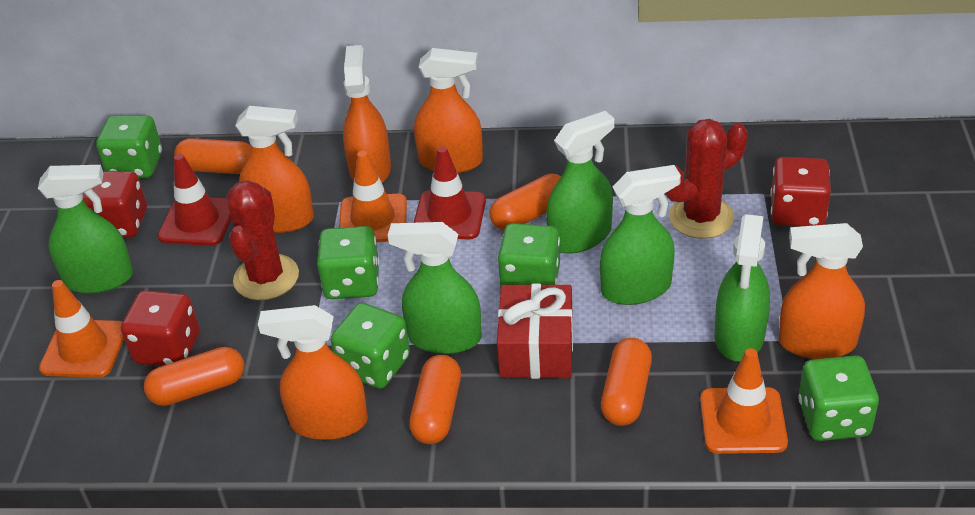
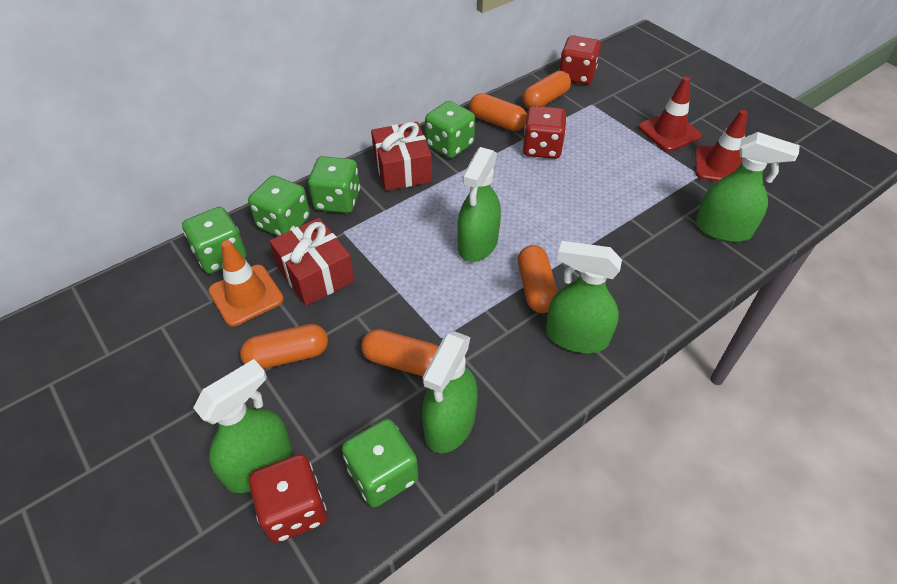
orange spray bottle: [235,106,314,233] [258,305,368,440] [343,45,391,183] [414,48,483,173] [779,223,865,359] = 5 -> none = 0
orange traffic cone: [39,280,124,378] [339,151,407,242] [700,348,788,454] = 3 -> [208,240,284,326] = 1
red cactus: [227,180,299,300] [665,119,748,239] = 2 -> none = 0
red gift: [497,284,573,379] = 1 -> [270,218,355,306] [371,122,432,191] = 2

